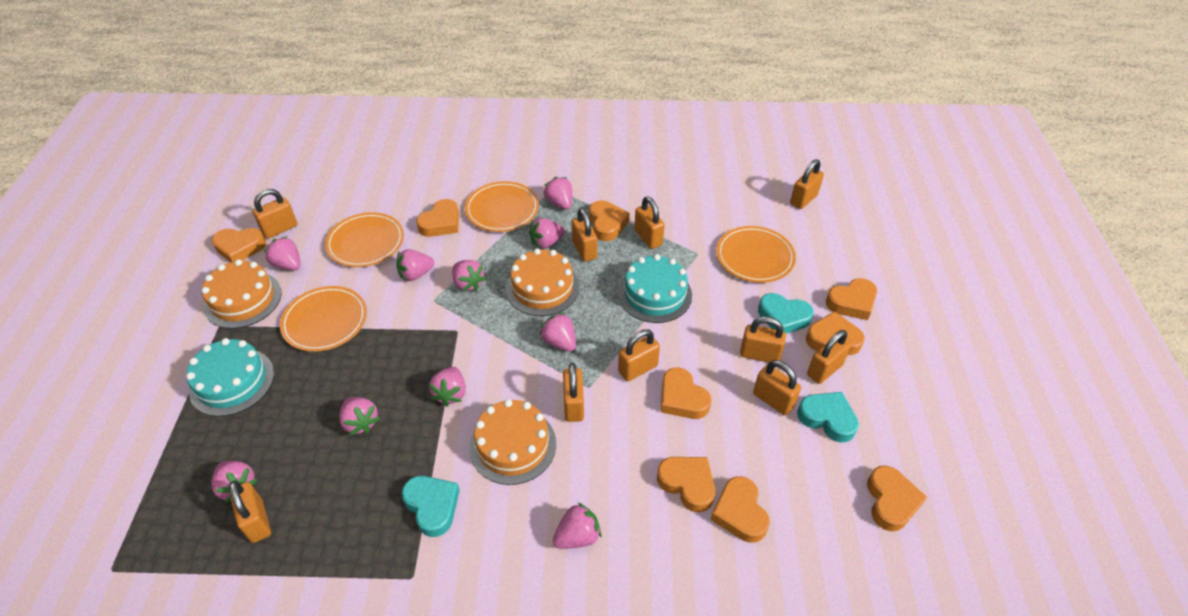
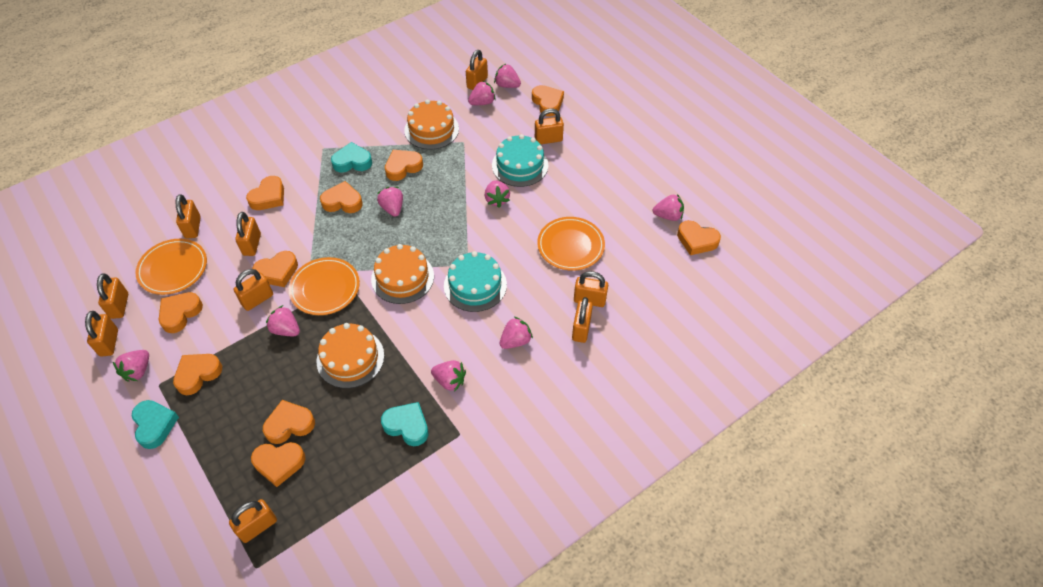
orange heart: [212,228,266,262] [416,199,459,237] [589,201,630,241] [657,457,715,512] [661,368,711,419] [710,476,770,543] [806,311,865,355] [826,278,877,320] [867,465,927,531] = 9 -> [159,292,203,333] [173,354,222,395] [246,176,284,210] [251,442,306,487] [252,251,298,287] [263,400,315,444] [320,181,363,213] [385,150,423,181] [532,85,564,116] [677,220,721,255] = 10
orange plate: [280,286,367,352] [325,212,404,267] [465,181,539,232] [716,226,796,283] = 4 -> [136,239,207,295] [289,257,360,315] [537,217,605,271] = 3
pink strawberry: [212,461,257,503] [264,236,300,270] [339,397,380,435] [396,249,434,282] [429,367,466,407] [452,260,486,292] [529,218,565,249] [539,312,576,352] [543,177,572,210] [553,502,601,549] = 10 -> [113,350,149,382] [266,305,300,336] [377,187,403,217] [431,360,466,392] [468,81,496,105] [484,181,510,208] [494,64,521,88] [500,317,533,349] [653,194,684,221] = 9

